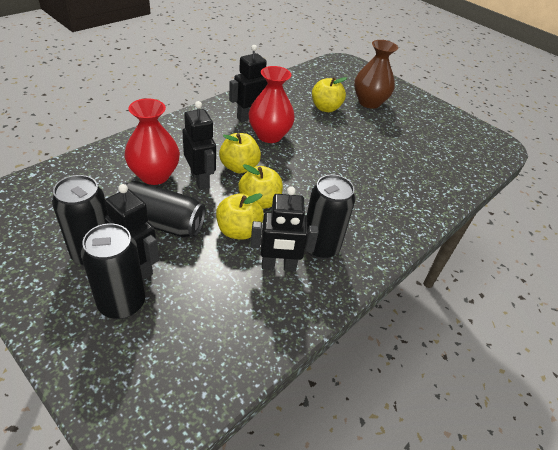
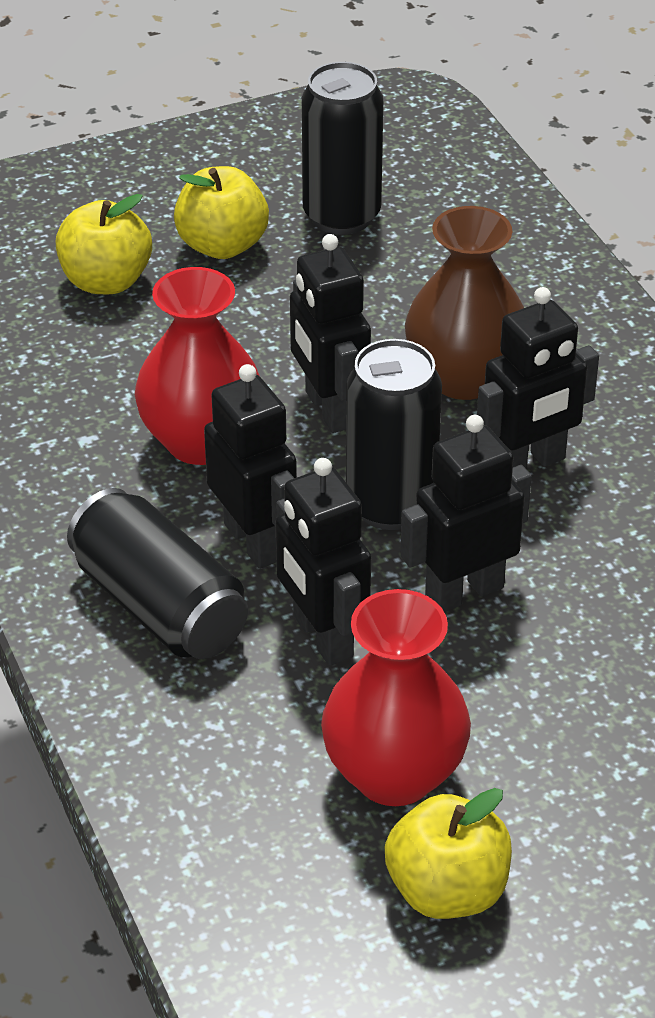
black can: [52,175,108,266] [81,223,145,319] [117,181,206,237] [307,174,355,259] = 4 -> [67,488,248,659] [302,62,383,235] [346,339,442,530] = 3
black robot: [104,184,159,280] [182,101,216,190] [229,45,267,122] [250,186,319,271] = 4 -> [204,364,297,569] [276,458,371,666] [290,234,371,433] [400,415,532,612] [477,287,599,469] = 5
yellow apple: [216,193,264,240] [219,133,261,174] [239,164,283,209] [312,77,347,112] = 4 -> [56,194,152,294] [174,166,269,259] [385,788,512,919] = 3

